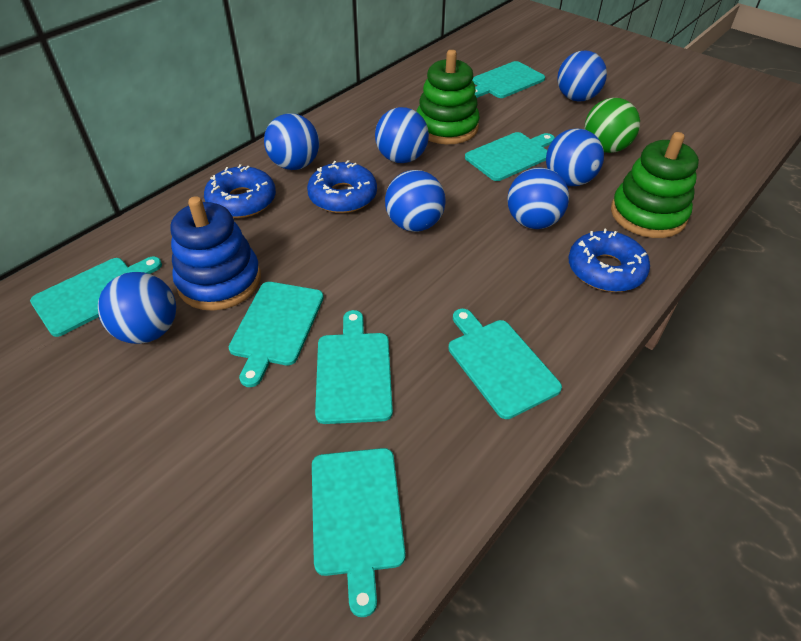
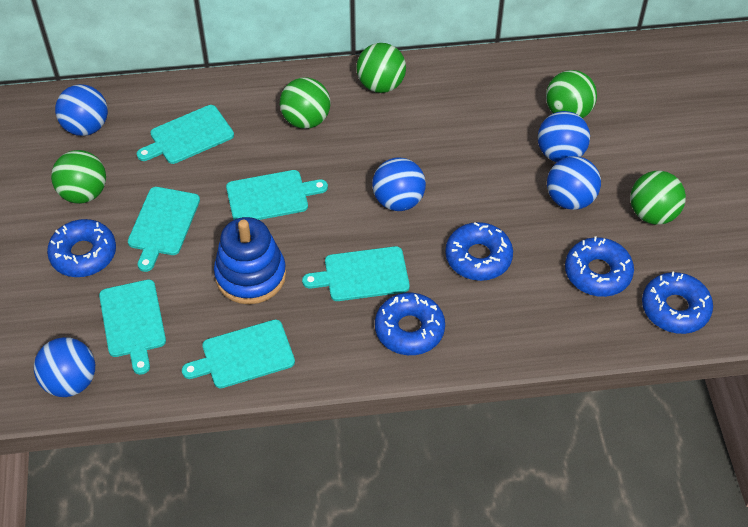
blue ball: [98,272,176,344] [264,113,319,170] [375,107,429,163] [385,170,446,232] [507,168,569,229] [546,128,604,186] [557,50,607,102] = 7 -> [34,337,95,397] [55,84,108,136] [372,158,426,211] [538,111,590,162] [547,156,601,210] = 5
blue donut: [204,164,276,218] [307,160,377,213] [569,228,650,292] = 3 -> [47,219,116,277] [375,293,445,355] [445,222,513,281] [565,236,634,297] [642,271,713,334] = 5
green ball: [585,98,640,153] = 1 -> [51,150,106,204] [280,77,330,129] [356,43,406,93] [546,70,597,118] [630,171,686,225] = 5
green stacking toy: [416,50,480,144] [611,132,699,238] = 2 -> none = 0
turquoise cutting board: [30,257,162,337] [229,282,324,387] [312,448,405,617] [315,310,393,424] [448,309,562,419] [465,132,555,181] [472,61,545,98] = 7 -> [99,279,166,375] [128,187,200,272] [137,105,234,164] [182,320,295,388] [226,170,328,220] [302,246,410,301] = 6

